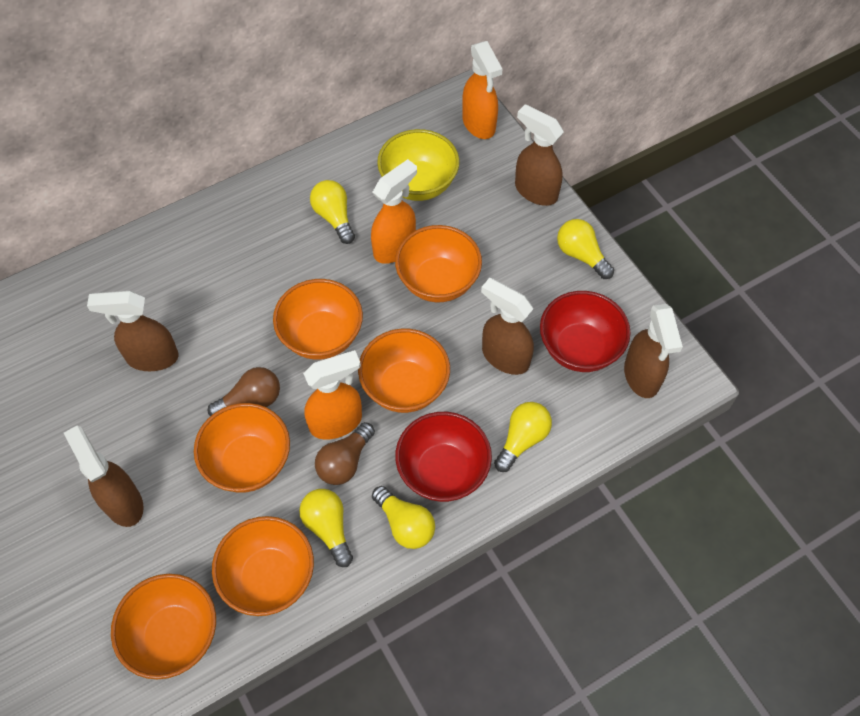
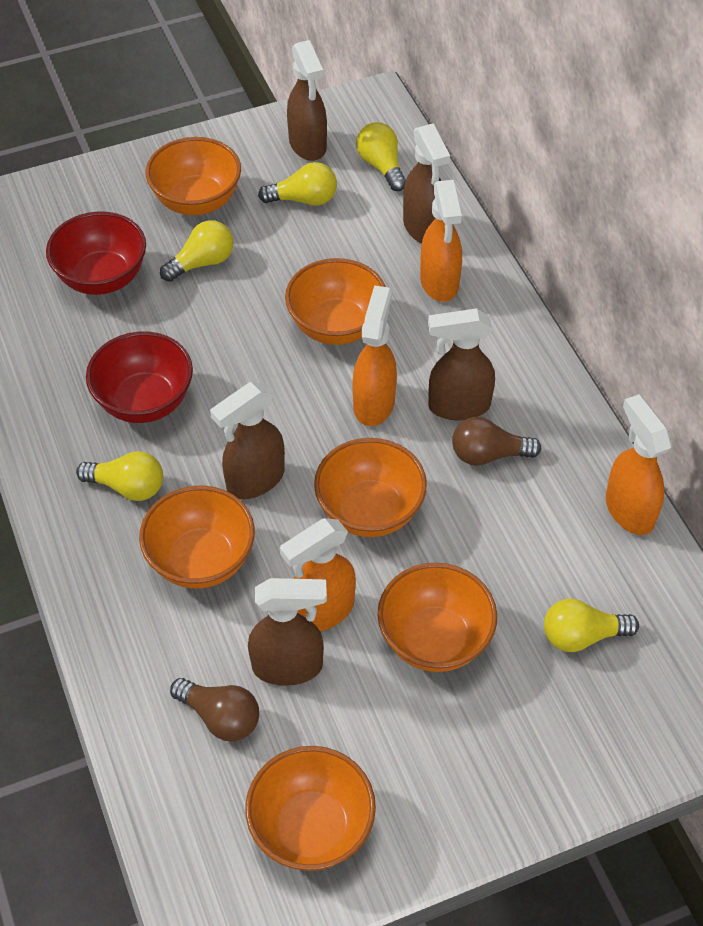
orange spray bottle: [303,350,362,440] [371,159,417,264] [462,41,503,139] = 3 -> [280,518,356,632] [352,285,397,426] [420,180,462,302] [606,394,672,535] = 4
yellow bowl: [377,129,459,201] = 1 -> none = 0

